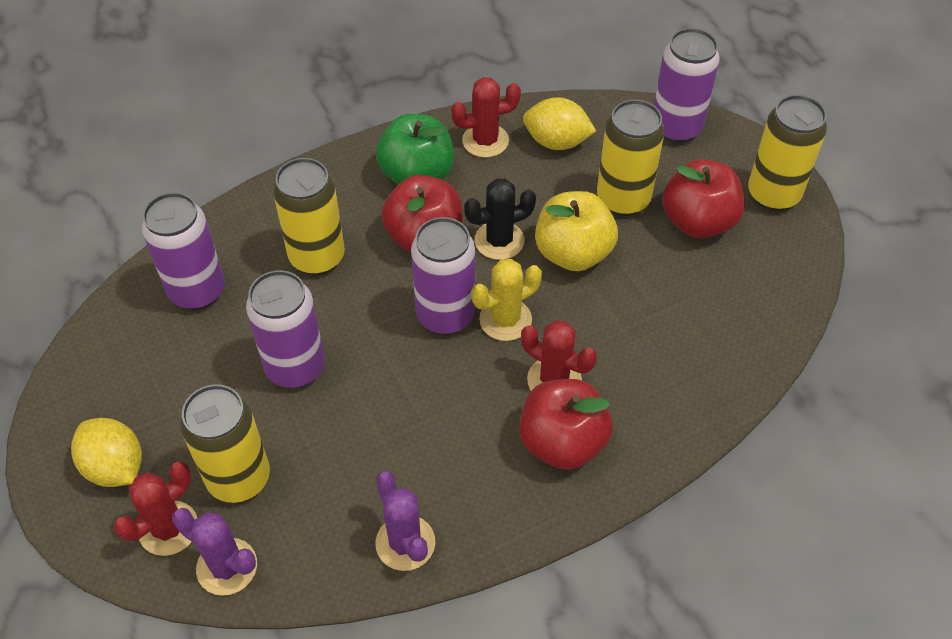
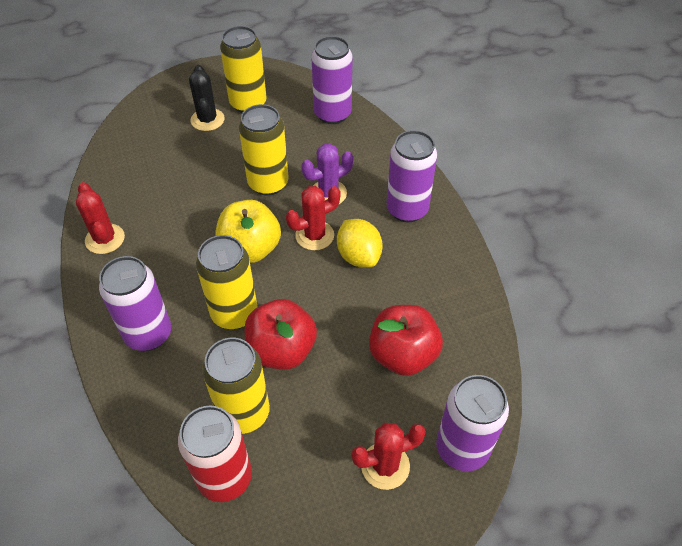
green apple: [376,114,454,185] = 1 -> none = 0
purple cactus: [172,508,257,596] [375,471,436,571] = 2 -> [301,143,353,205] = 1
red apple: [381,175,463,253] [519,379,613,470] [662,159,745,238] = 3 -> [244,299,317,370] [369,305,443,376] = 2
red can: none = 0 -> [178,405,252,502] = 1
yellow cactus: [471,259,542,341] = 1 -> none = 0
yellow lemon: [71,418,142,487] [523,97,596,150] = 2 -> [337,219,383,268] = 1

